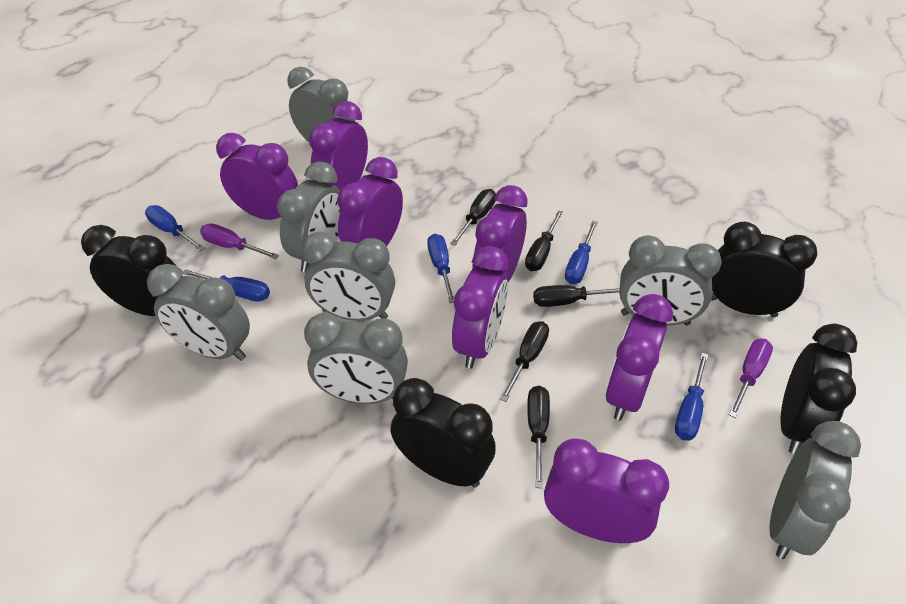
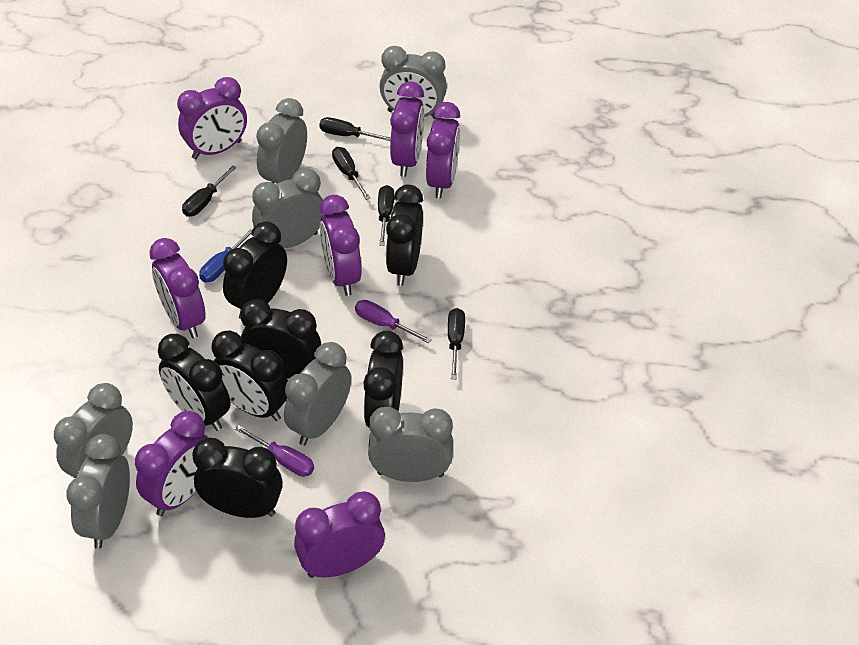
black clock: [81,225,183,316] [391,378,496,488] [711,221,817,317] [780,323,857,454] = 4 -> [158,334,231,431] [192,438,283,518] [211,330,288,421] [223,222,287,319] [240,299,321,379] [363,331,403,428] [386,185,423,286] = 7
blue screwdriver: [145,205,205,251] [183,269,270,301] [427,233,455,303] [565,221,598,284] [675,353,708,440] = 5 -> [199,227,254,282] = 1

